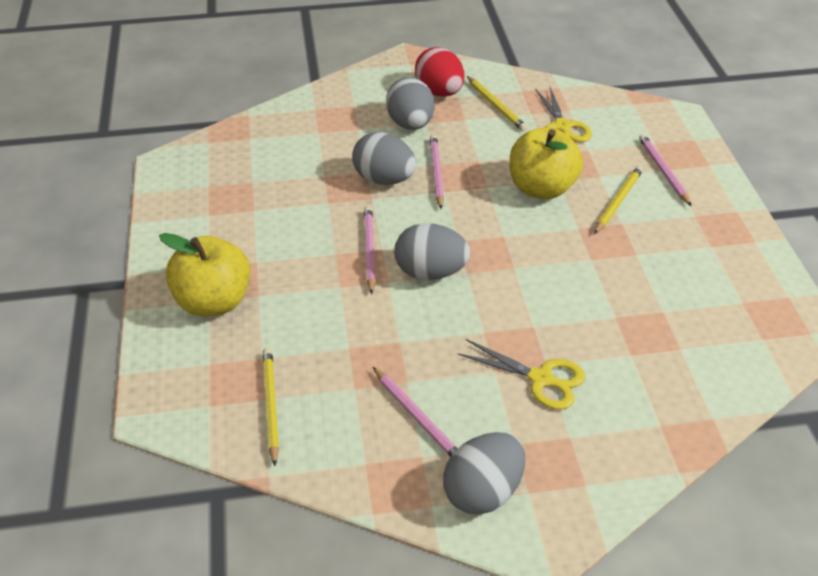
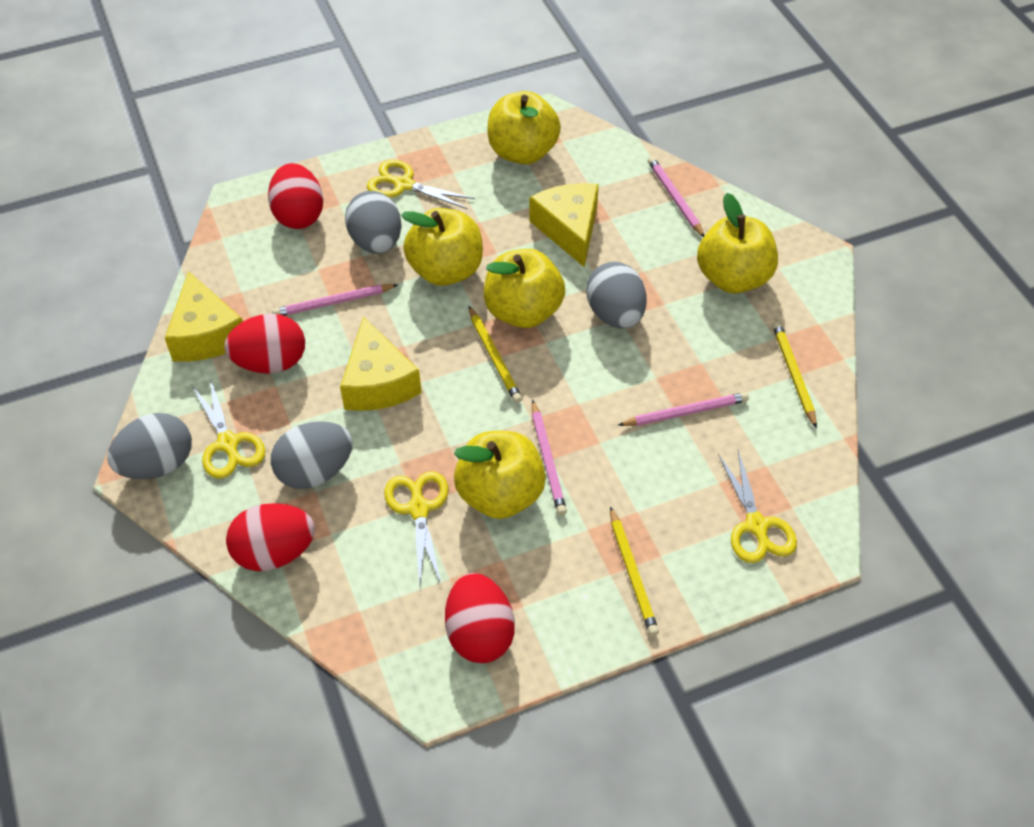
red egg: [415,47,464,97] = 1 -> [224,314,305,374] [226,503,315,571] [268,163,323,229] [445,573,515,663] = 4
yellow apple: [159,233,251,316] [510,127,583,199] = 2 -> [401,208,483,286] [454,431,546,519] [484,249,565,328] [488,91,561,164] [697,193,778,294] = 5
yellow cheese: none = 0 -> [165,271,243,362] [340,317,422,411] [529,183,599,267] = 3
yellow scissors: [458,339,585,410] [535,88,592,142] = 2 -> [192,379,265,479] [367,160,475,209] [384,471,448,585] [718,450,797,563] = 4

